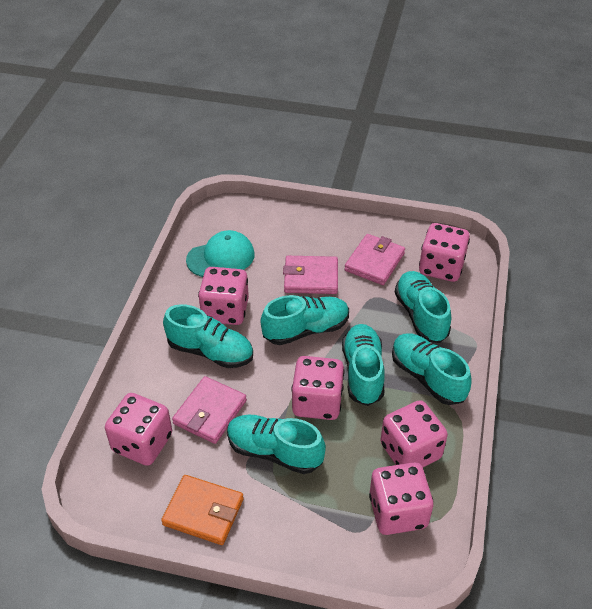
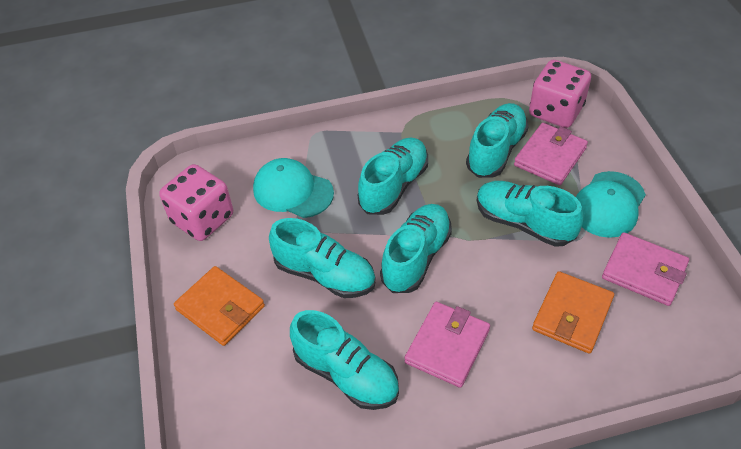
orange wallet: [161,475,244,545] = 1 -> [174,266,265,346] [532,271,614,354] = 2
pink dice: [105,393,172,466] [198,267,249,325] [291,356,344,420] [369,462,433,535] [380,400,448,467] [419,223,470,282] = 6 -> [159,164,233,241] [529,60,591,128] = 2
turquoise cap: [186,230,255,277] = 1 -> [253,158,334,218] [576,171,646,238] = 2

